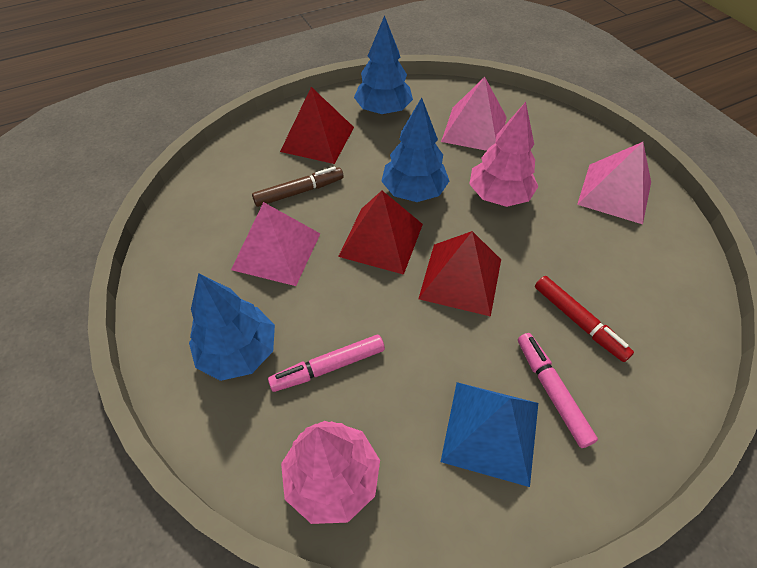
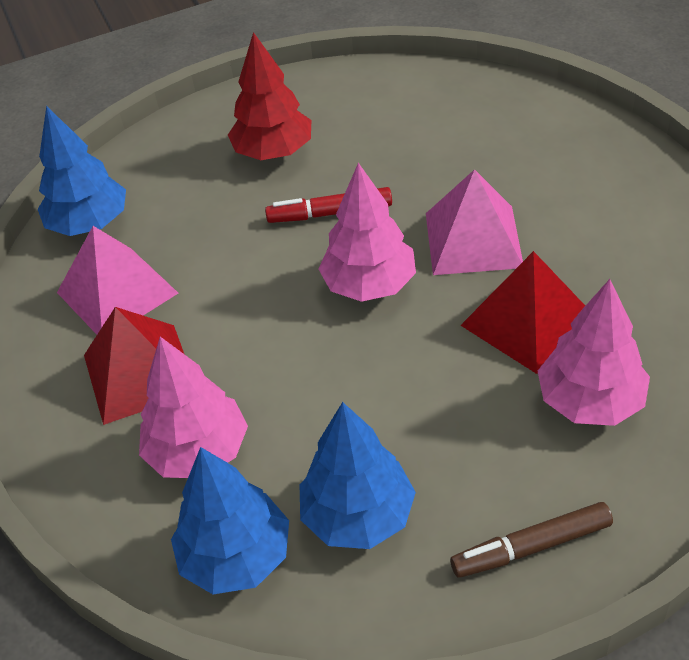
blue pyramid: [441,382,538,487] = 1 -> none = 0
pink marker: [268,335,385,392] [518,333,598,448] = 2 -> none = 0
pink pyramid: [231,202,320,286] [441,77,507,151] [577,142,651,224] = 3 -> [57,226,178,335] [426,169,523,275] = 2
pink tree: [281,421,380,524] [469,102,538,207] = 2 -> [139,337,248,478] [319,163,416,302] [538,279,650,426] = 3
red pyramid: [280,87,354,164] [338,191,423,275] [418,231,501,317] = 3 -> [84,307,184,425] [460,251,585,374] = 2
red tree: none = 0 -> [228,32,311,160] = 1

